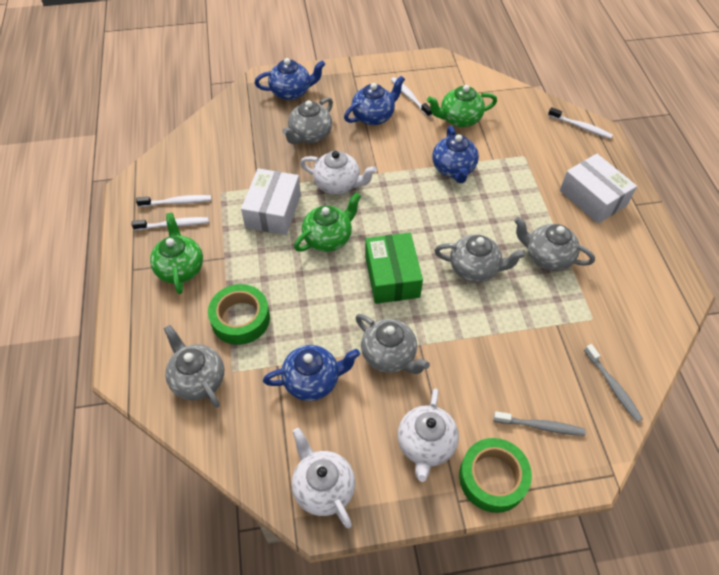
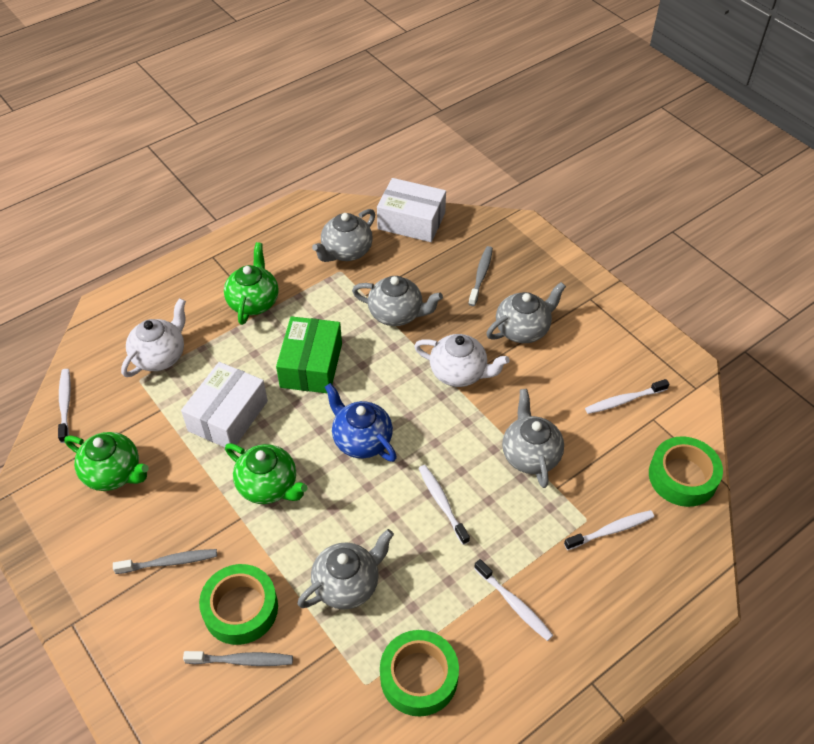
blue teapot: [255,58,325,100] [263,345,360,401] [344,76,405,125] [432,126,479,183] = 4 -> [325,383,397,462] = 1
green tape: [208,284,270,345] [459,438,532,513] = 2 -> [199,564,278,645] [380,630,459,717] [649,437,723,507] = 3
grey toothbrush: [494,411,585,436] [584,344,643,422] = 2 -> [113,549,217,574] [183,651,293,666] [468,246,493,306] = 3
white teapot: [292,428,355,528] [300,151,377,195] [398,388,459,482] = 3 -> [121,298,186,377] [414,334,509,387] = 2
white toothbrush: [132,217,209,230] [136,195,212,207] [391,77,432,117] [548,107,613,139] = 4 -> [58,369,71,443] [419,465,470,545] [474,559,553,641] [564,510,654,550] [585,379,669,414] = 5

